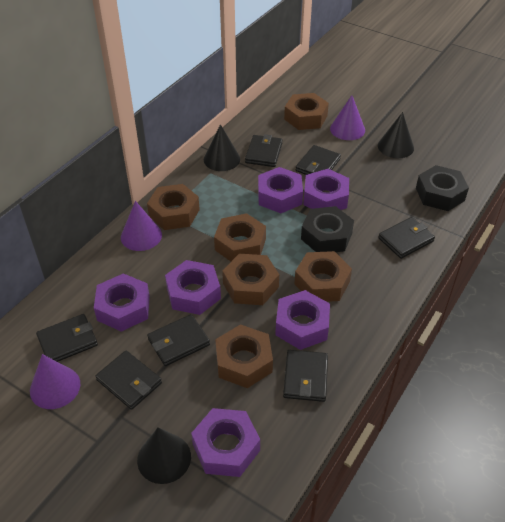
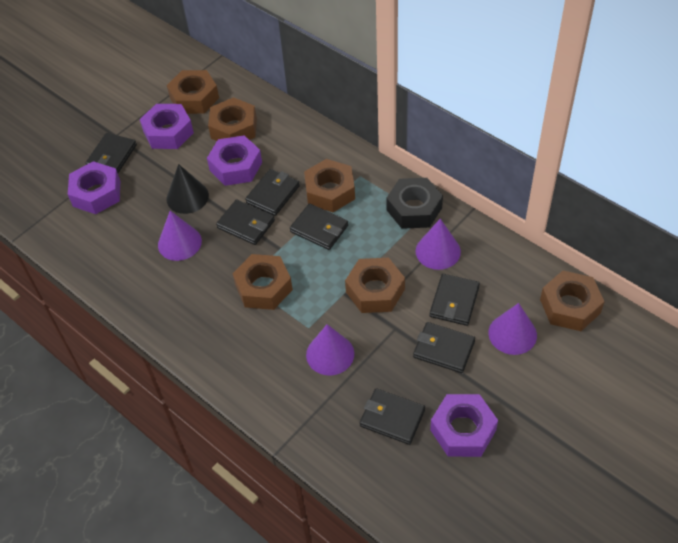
black cone: [137,427,191,484] [204,124,240,171] [378,112,414,158] = 3 -> [167,164,209,214] = 1
black nut: [301,206,354,252] [416,165,469,211] = 2 -> [386,178,443,229] = 1
purple cone: [30,354,80,409] [121,201,162,251] [330,95,365,140] = 3 -> [158,211,202,261] [306,324,354,376] [416,219,461,270] [488,303,537,355] = 4
purple nut: [94,273,150,332] [165,260,221,315] [191,408,260,477] [258,167,303,213] [275,290,330,350] [303,169,349,210] = 6 -> [68,161,120,214] [140,104,194,149] [207,135,262,186] [430,394,498,457] = 4

